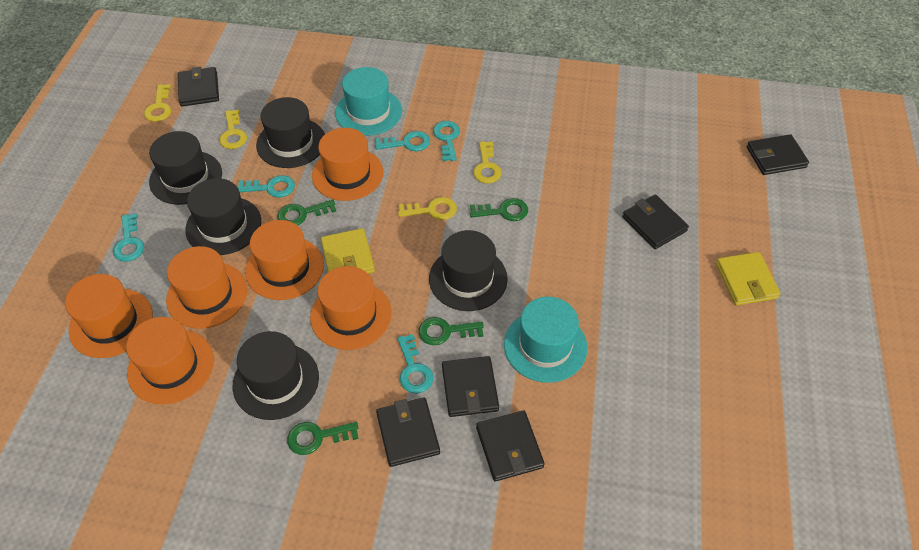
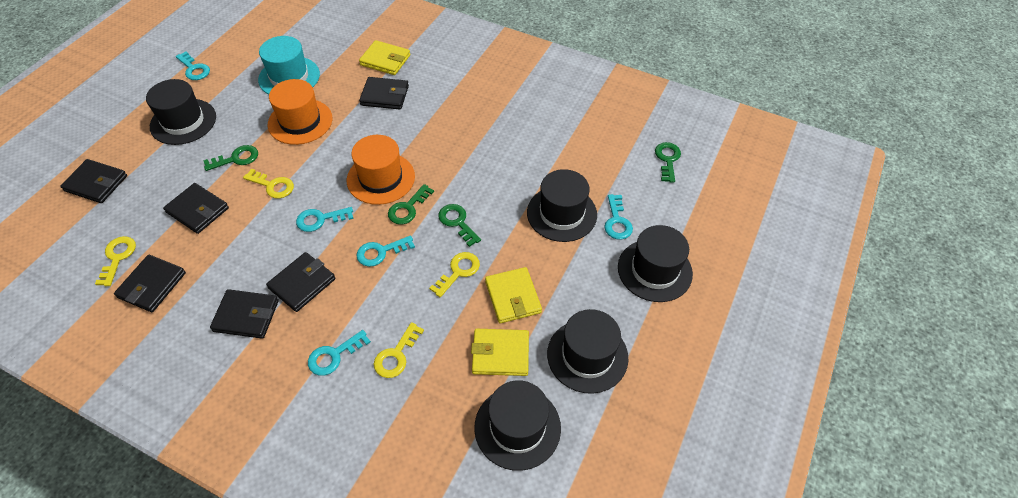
orange hat: [65,274,153,358] [126,317,214,404] [166,246,247,329] [245,220,324,300] [310,266,392,350] [312,128,383,201] = 6 -> [268,79,332,145] [347,135,415,205] = 2
turquoise hat: [335,67,402,136] [504,297,587,383] = 2 -> [258,36,320,94] = 1
yellow wallet: [321,228,375,274] [716,252,781,305] = 2 -> [359,40,410,75] [471,329,529,376] [485,267,542,323] = 3

